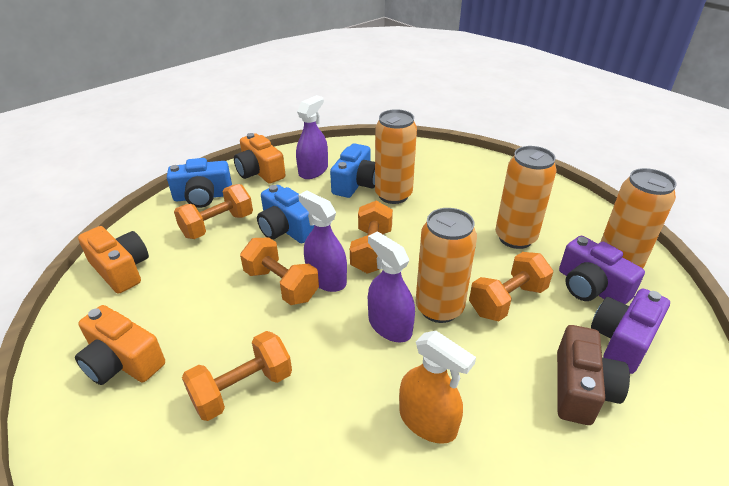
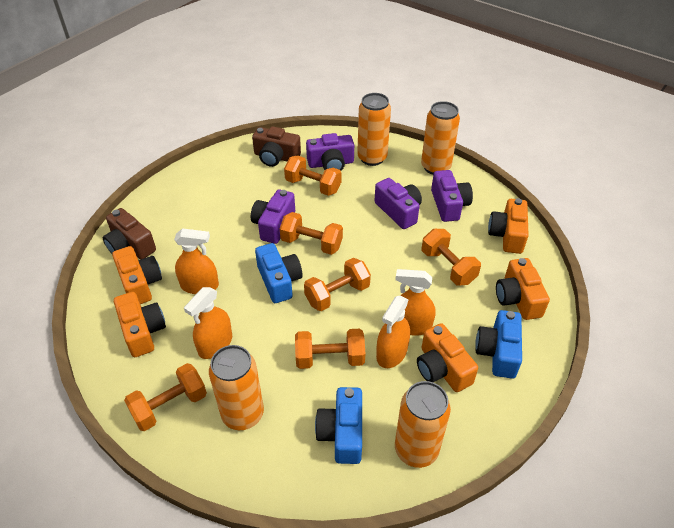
brown camera: [557,325,630,425] = 1 -> [103,208,156,259] [252,126,301,167] = 2
orange camera: [75,305,165,385] [78,226,149,294] [234,133,286,184] = 3 -> [112,246,162,304] [114,292,166,357] [417,323,478,392] [488,198,529,254] [496,258,550,320] = 5
orange dumbbell: [174,184,253,239] [182,331,292,421] [240,237,319,305] [350,201,393,274] [469,252,553,322] = 5 -> [124,363,207,431] [280,212,343,255] [284,155,341,196] [295,329,365,369] [304,258,371,311] [421,229,481,285] = 6
orange spray bottle: [399,331,476,444] = 1 -> [174,228,219,294] [184,287,232,359] [376,296,410,368] [395,269,436,336] = 4
purple camera: [559,236,645,304] [591,288,670,374] = 2 -> [251,190,295,244] [306,133,354,171] [374,178,422,229] [431,170,473,222] = 4
purple spray bottle: [296,95,328,179] [298,190,347,292] [368,231,415,342] = 3 -> none = 0

